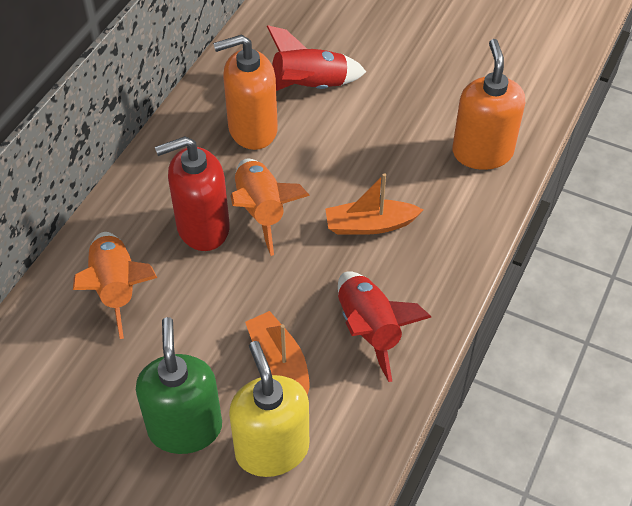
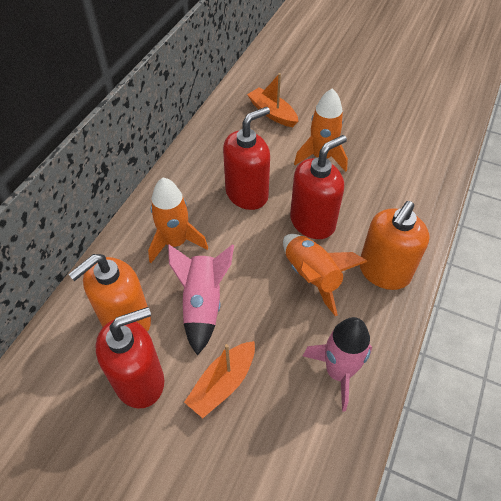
green soap dispenser: [136,317,222,454] = 1 -> none = 0
orange rocket: [73,232,157,339] [231,158,310,256] = 2 -> [148,177,208,263] [283,234,367,316] [294,88,348,172] = 3
pink rocket: none = 0 -> [168,244,234,355] [303,317,372,411] = 2
red rocket: [267,25,366,91] [338,271,431,382] = 2 -> none = 0
red soap dispenser: [155,136,230,251] = 1 -> [95,307,164,409] [223,107,270,210] [290,135,347,239] = 3
yellow soap dispenser: [229,341,309,477] = 1 -> none = 0

